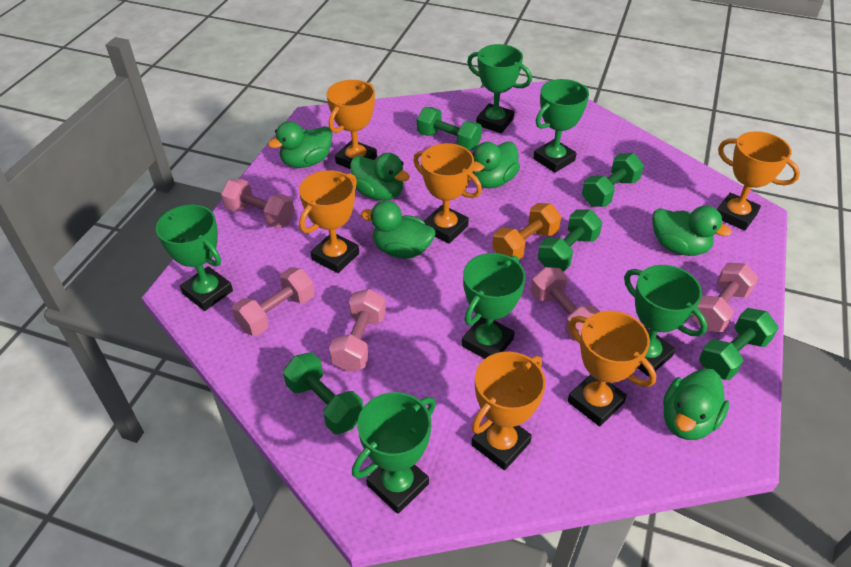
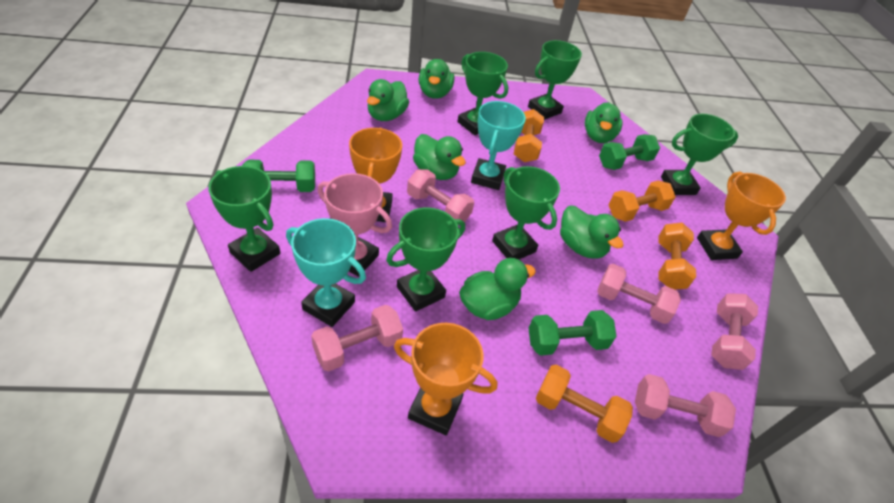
green dumbbell: [283,352,363,434] [417,107,482,150] [538,210,602,271] [582,153,644,207] [699,308,778,380] = 5 -> [242,160,315,192] [528,310,616,356] [599,134,660,170] = 3
orange dumbbell: [492,203,561,259] = 1 -> [514,109,544,162] [536,365,633,443] [609,181,676,222] [658,223,696,290] = 4
orange trophy: [299,170,359,273] [327,80,377,169] [413,143,482,244] [471,352,546,470] [567,311,656,426] [717,131,800,231] = 6 -> [349,128,402,222] [394,323,497,435] [697,172,786,260] = 3
pink trophy: none = 0 -> [318,173,392,277] = 1
turquoise trophy: none = 0 -> [286,218,366,327] [471,101,526,190] = 2

